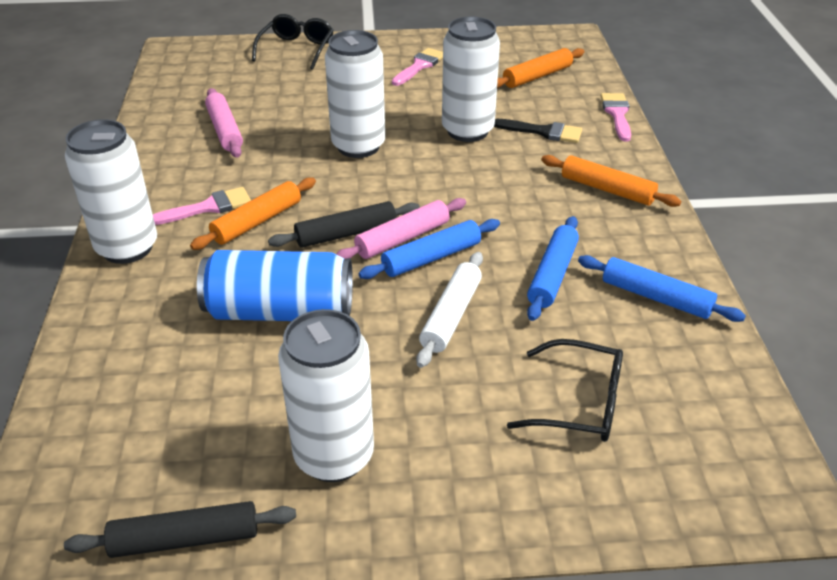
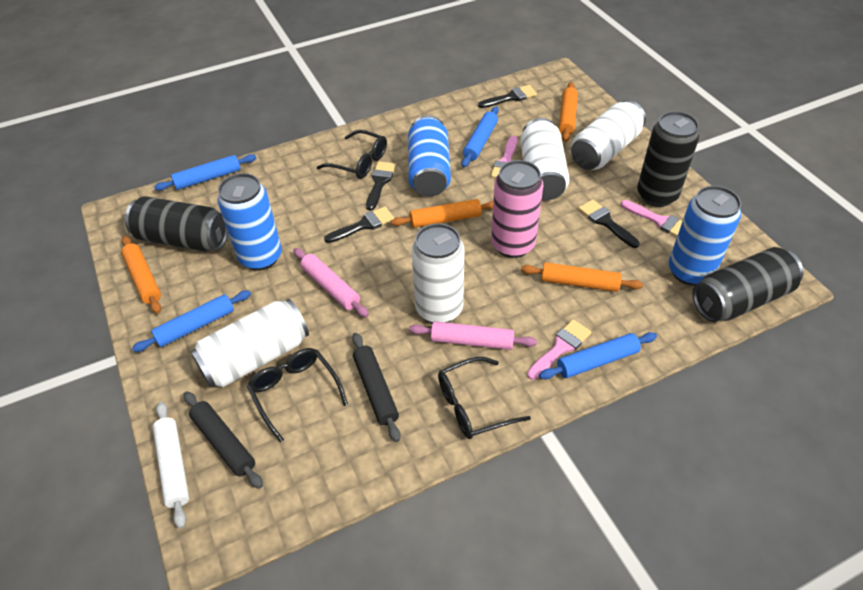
black brush: [494,119,582,143] = 1 -> [324,207,394,243] [366,162,396,211] [478,85,537,108] [578,200,640,248] = 4
black can: none = 0 -> [125,196,228,252] [637,111,699,207] [693,247,803,322] = 3
black glasses: [252,14,334,70] [507,339,623,442] = 2 -> [247,348,348,442] [317,130,387,179] [438,357,531,439] = 3
blue can: [197,250,353,321] = 1 -> [217,173,282,271] [408,115,451,197] [669,186,741,286] = 3
blue rolling pin: [359,219,500,279] [527,216,579,321] [578,255,746,322] = 3 -> [132,290,251,352] [154,154,256,191] [461,106,499,167] [539,332,657,380] = 4
orange rolling pin: [190,177,316,250] [497,48,584,88] [541,155,681,207] = 3 -> [121,236,161,314] [391,199,493,228] [521,262,643,292] [559,82,578,142] = 4
pink can: none = 0 -> [491,160,543,258] = 1

